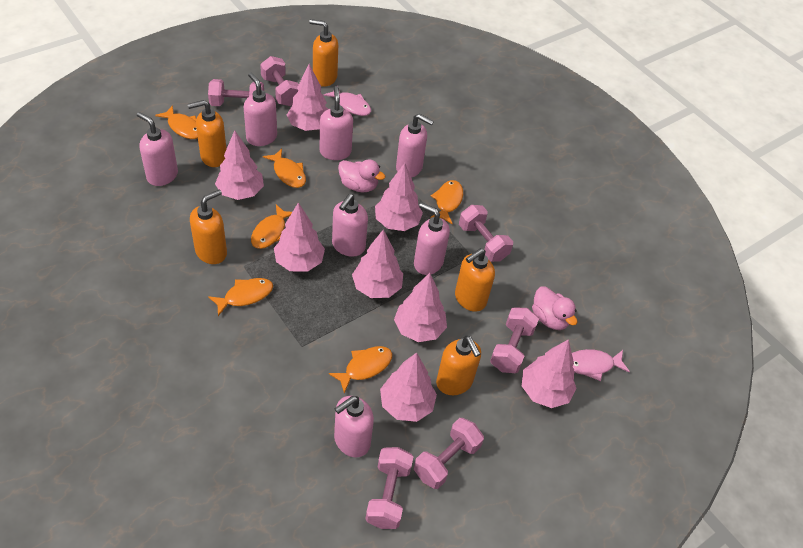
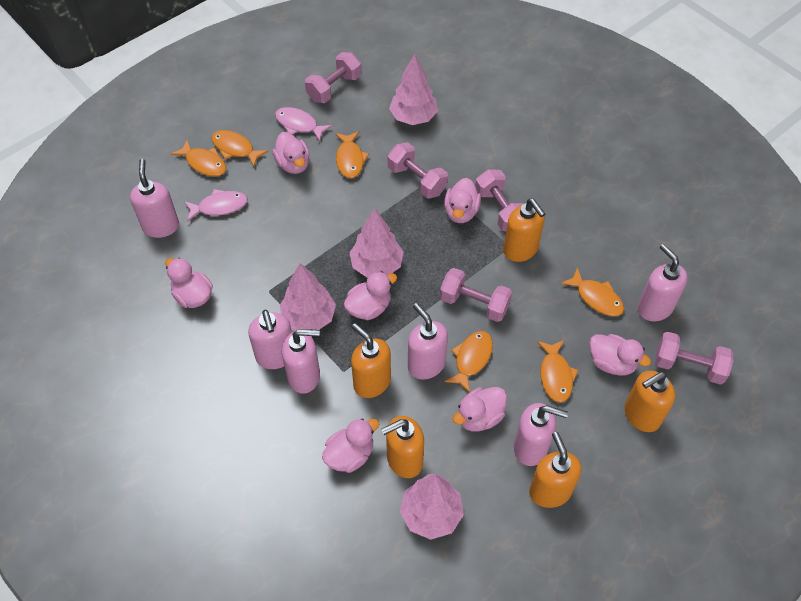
pink duck: [338,159,385,192] [532,286,577,330] = 2 -> [165,258,213,308] [272,132,310,174] [322,418,379,473] [344,271,397,320] [444,178,481,223] [453,387,507,432] [589,334,651,376] = 7
pink dumbbell: [208,79,264,106] [260,56,299,106] [366,447,413,529] [414,418,484,489] [459,205,513,262] [490,307,539,373] = 6 -> [305,52,362,103] [388,142,448,199] [440,268,512,322] [475,169,523,231] [655,331,734,385] = 5
pink soap dispenser: [137,112,178,186] [244,73,277,146] [320,86,353,160] [332,194,368,257] [334,396,374,457] [396,114,434,178] [414,203,450,275] = 7 -> [130,159,179,238] [248,310,292,369] [282,329,320,394] [408,303,448,380] [514,403,568,466] [638,244,688,322] = 6
pink tree: [215,130,264,200] [274,202,325,272] [287,64,328,131] [352,229,403,298] [375,163,423,231] [380,352,437,422] [394,273,447,342] [522,339,577,408] = 8 -> [280,263,336,331] [349,208,404,278] [389,54,438,125] [400,474,464,540] = 4

